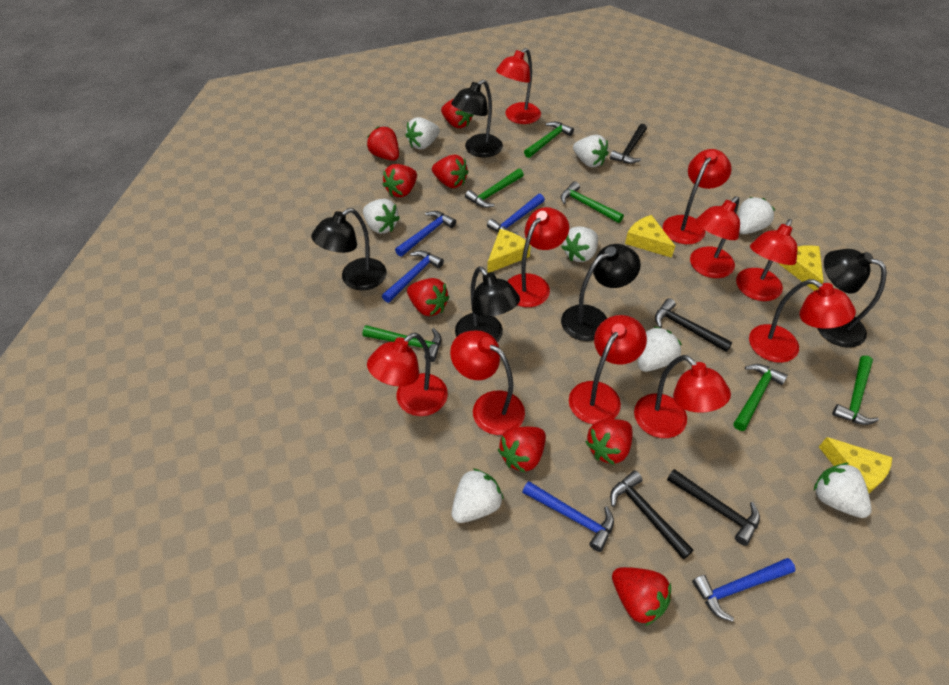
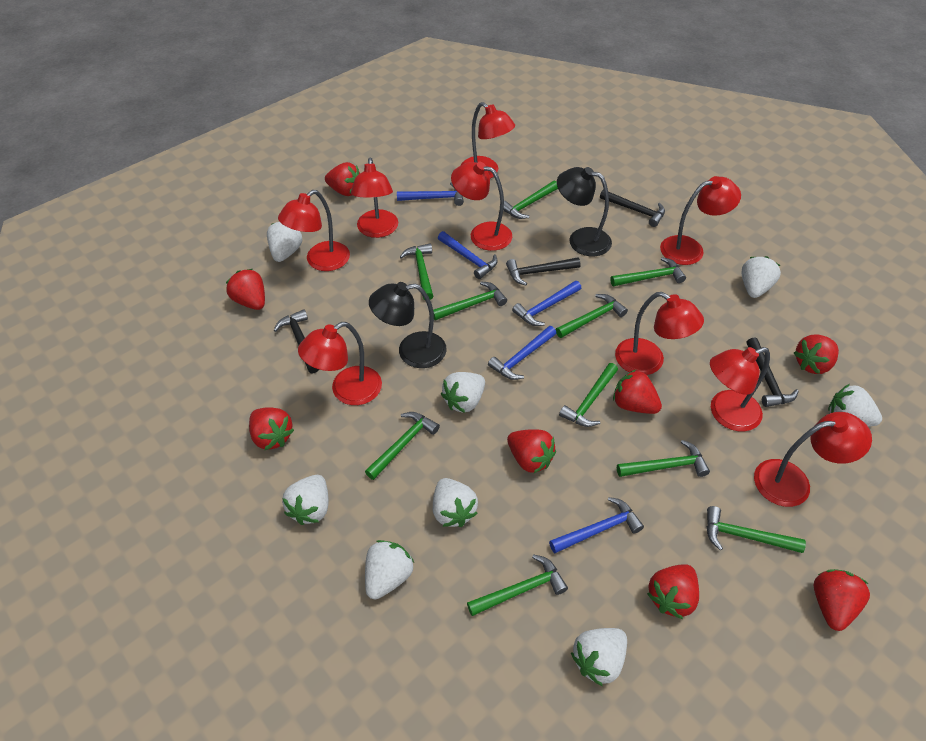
black lamp: [311,208,387,290] [451,80,503,158] [455,267,520,343] [561,244,641,341] [818,249,887,348] = 5 -> [369,282,447,368] [557,167,612,256] = 2
green hammer: [363,325,441,362] [465,169,524,208] [524,122,574,158] [561,181,624,223] [734,364,788,431] [832,356,879,425] = 6 -> [365,412,440,480] [400,243,433,300] [433,282,507,320] [467,554,568,616] [503,181,558,219] [555,294,628,338] [559,363,618,427] [610,257,686,286] [617,440,710,477] [707,506,806,553] = 10
red lamp: [367,333,448,416] [450,331,525,435] [496,48,541,124] [507,207,569,307] [569,315,647,424] [634,355,731,438] [663,149,732,244] [690,196,740,278] [736,219,797,301] [749,279,856,363] = 10 -> [278,190,350,271] [298,322,382,405] [351,157,398,238] [451,162,512,251] [460,102,515,178] [615,292,704,375] [660,176,741,265] [710,347,770,432] [754,412,872,507] = 9
yellow cheese: [487,229,531,273] [625,215,675,258] [778,245,824,291] [819,437,892,493] = 4 -> none = 0

